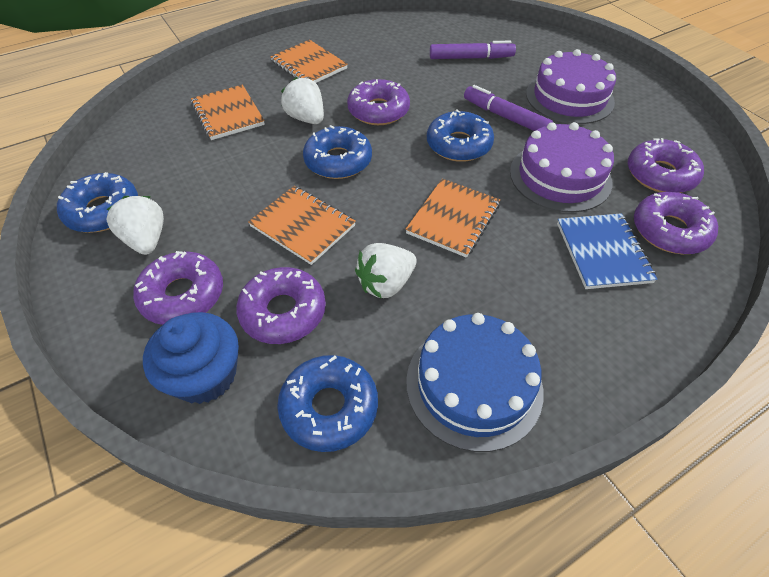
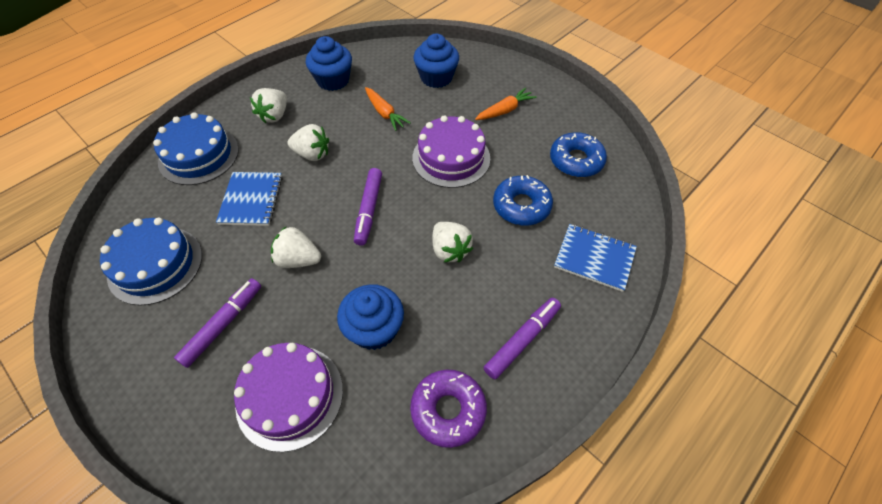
blue cake: [406,313,543,452] = 1 -> [100,217,202,306] [153,113,239,185] = 2
blue cupcake: [143,312,239,404] = 1 -> [306,36,352,91] [337,284,404,350] [414,34,459,88] = 3
blue donut: [57,172,138,233] [277,355,378,452] [303,125,372,179] [427,109,494,162] = 4 -> [493,175,553,226] [550,132,607,177] = 2
blue notebook: [557,213,657,289] = 1 -> [216,172,283,226] [554,224,637,292] = 2
orange carrot: none = 0 -> [365,87,411,131] [475,87,537,120] = 2
orange notebook: [191,85,265,140] [248,186,356,265] [270,40,348,83] [405,179,500,257] = 4 -> none = 0
purple donut: [133,251,223,325] [236,267,326,344] [347,79,410,125] [628,138,704,193] [634,192,718,254] = 5 -> [410,369,487,448] = 1
purple marker: [430,41,516,59] [464,85,553,131] = 2 -> [174,278,261,368] [354,168,382,246] [483,298,561,379] = 3
white strawberry: [106,196,164,255] [281,77,324,124] [355,243,417,299] = 3 -> [250,88,287,123] [271,226,321,268] [287,124,329,161] [433,222,473,262] = 4

